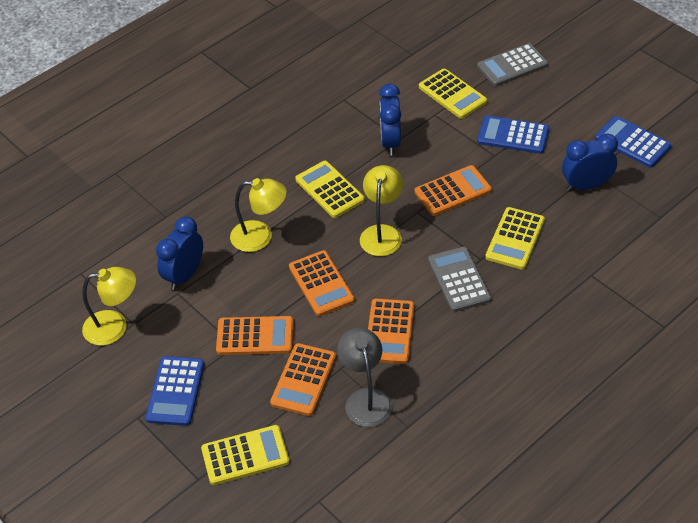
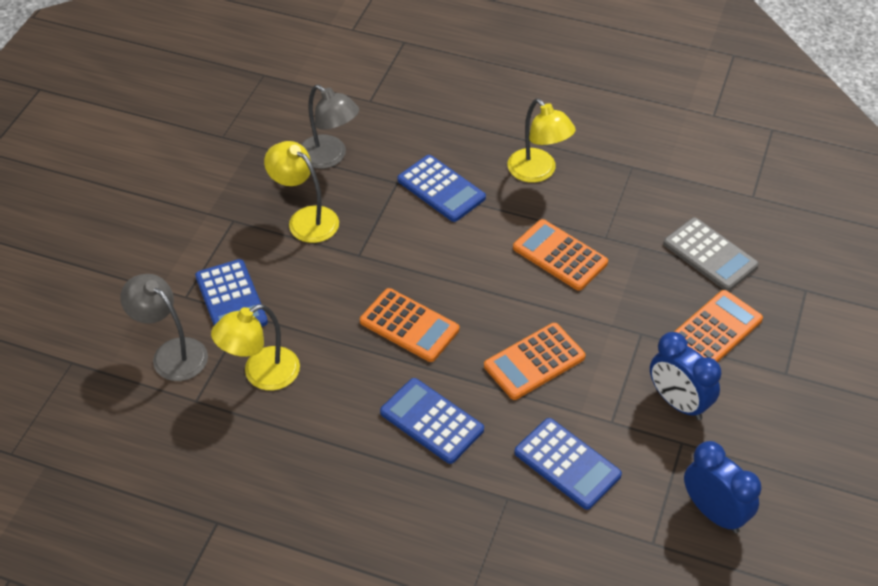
blue calculator: [146,356,204,426] [477,116,549,154] [595,116,671,168] = 3 -> [195,259,268,327] [380,378,484,464] [397,155,486,222] [514,418,622,510] = 4
blue clock: [156,217,203,290] [379,84,401,156] [562,133,618,191] = 3 -> [650,332,721,420] [684,441,761,533] = 2
grey calculator: [428,247,491,312] [477,43,548,86] = 2 -> [663,217,759,291] = 1
grey lamp: [337,328,392,427] = 1 -> [120,274,208,381] [301,85,359,169] = 2
orange calculator: [216,316,293,355] [270,343,336,416] [289,250,355,316] [368,299,414,364] [414,165,492,216] = 5 -> [360,288,459,362] [484,323,586,400] [513,219,608,291] [674,290,763,362] = 4
yellow calculator: [201,425,289,485] [295,161,365,218] [419,69,487,119] [485,207,545,270] = 4 -> none = 0

